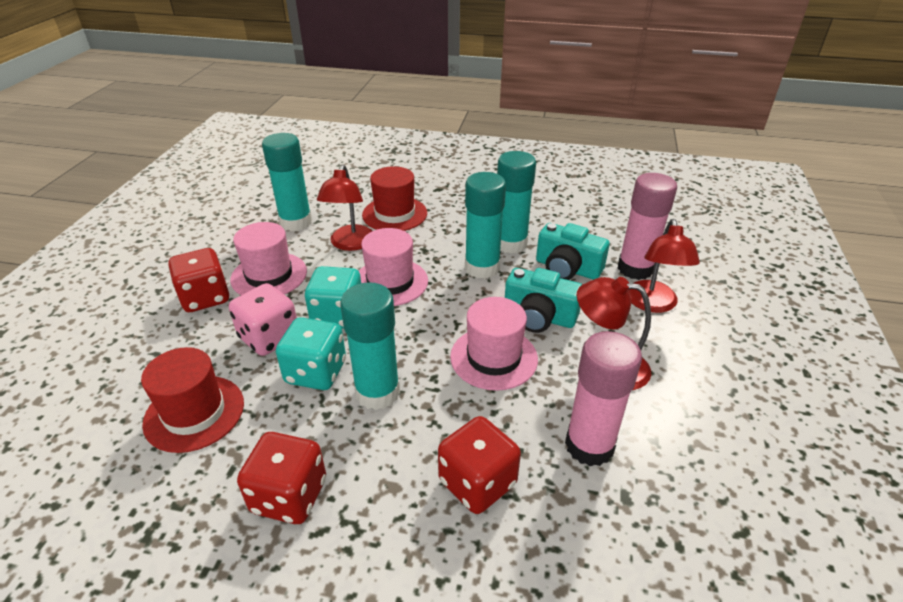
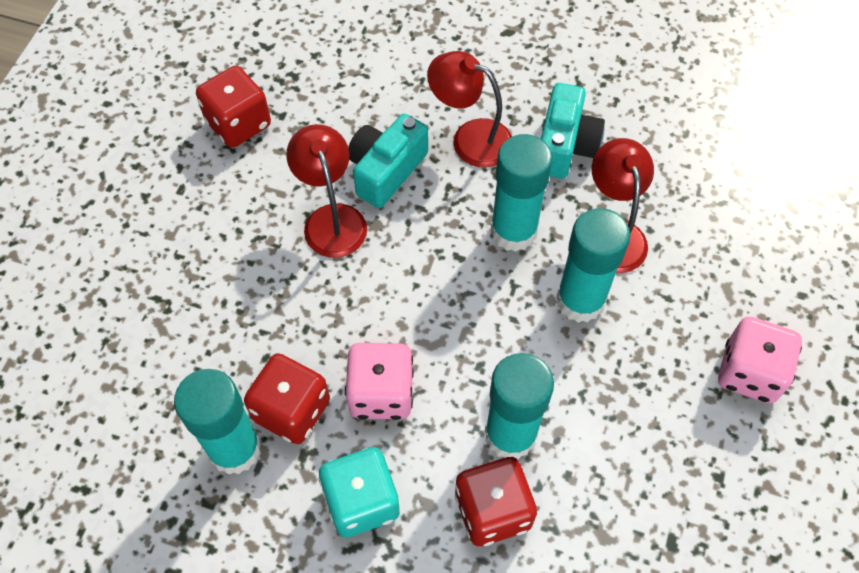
pink dice: [229,283,297,356] = 1 -> [345,343,414,420] [718,317,802,403] = 2
pink glue stick: [565,331,642,466] [618,173,677,280] = 2 -> none = 0
pink hat: [230,222,307,295] [359,228,428,306] [450,297,538,391] = 3 -> none = 0
red hat: [141,347,244,453] [362,166,427,231] = 2 -> none = 0
turquoise dice: [276,317,346,390] [305,266,361,329] = 2 -> [319,447,400,537] = 1

